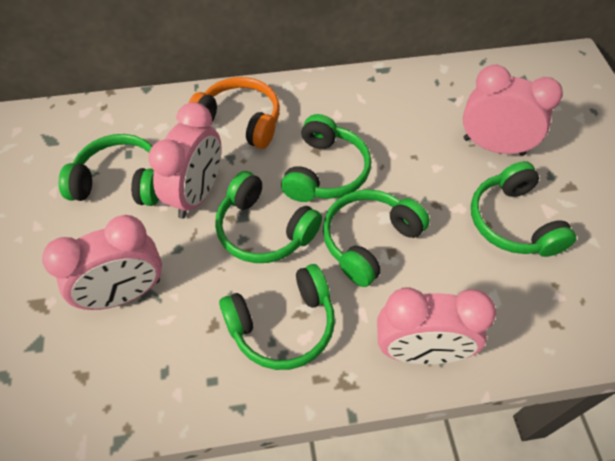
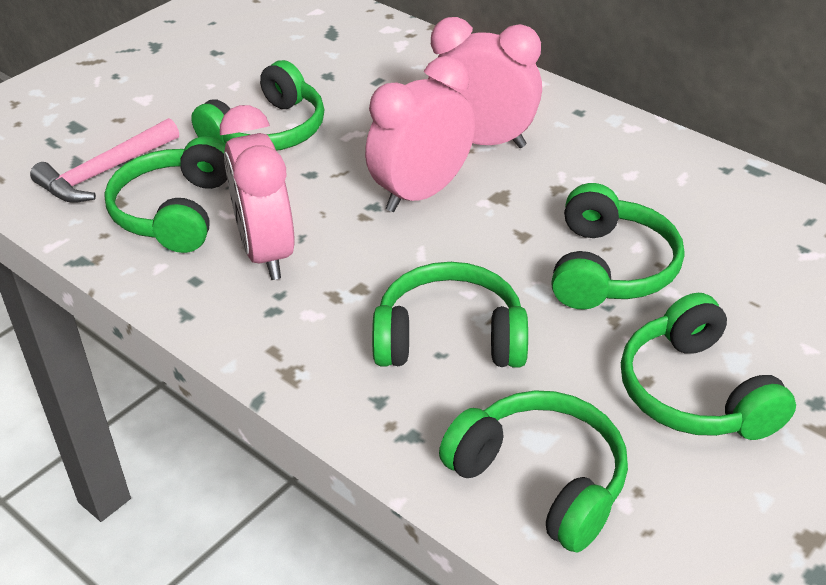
orange headphones: [189,77,280,149] = 1 -> none = 0
pink clock: [42,215,162,310] [148,102,221,219] [377,287,496,364] [463,64,563,156] = 4 -> [220,105,295,280] [365,56,475,212] [428,17,542,148] = 3
pink hammer: none = 0 -> [30,118,179,203] = 1

